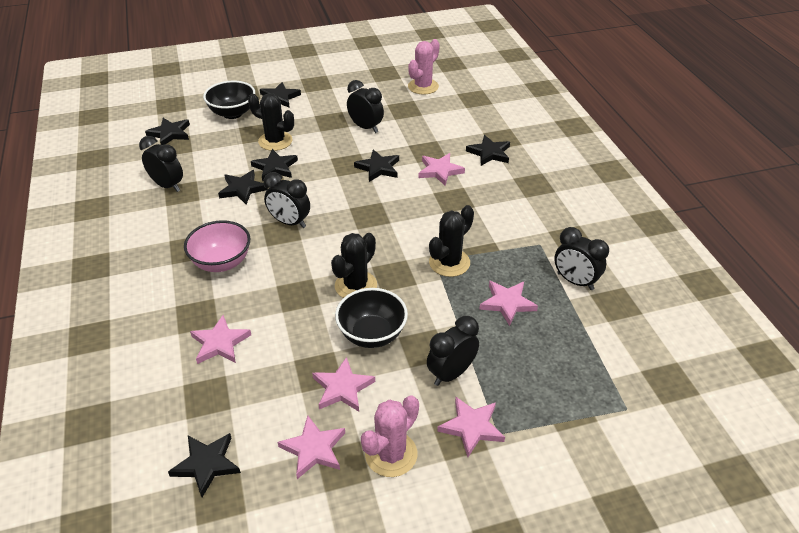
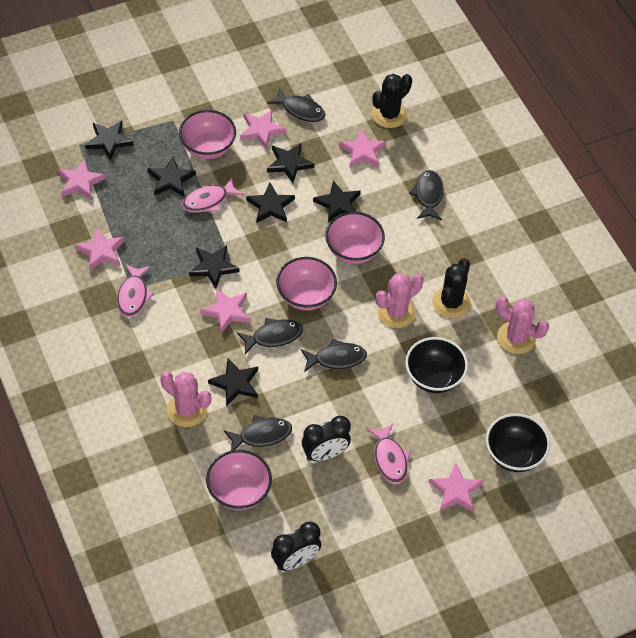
black cactus: [248,93,294,151] [331,233,377,298] [429,205,474,277] = 3 -> [372,74,412,128] [432,258,471,318] = 2
black clock: [139,136,183,192] [263,172,310,228] [347,80,384,133] [427,316,479,386] [554,227,609,290] = 5 -> [271,522,321,571] [302,416,351,461] = 2
black fish: none = 0 -> [224,415,292,450] [237,318,303,354] [267,88,325,122] [301,339,367,372] [409,170,444,220] = 5
pink bowl: [184,220,250,272] = 1 -> [179,110,236,159] [206,450,272,510] [276,257,337,311] [325,212,385,264] = 4
pink cactus: [361,395,419,477] [408,39,440,95] = 2 -> [160,371,211,427] [376,273,424,328] [496,296,549,354] = 3
pink fish: none = 0 -> [117,264,154,317] [182,177,243,213] [367,423,411,484] = 3

